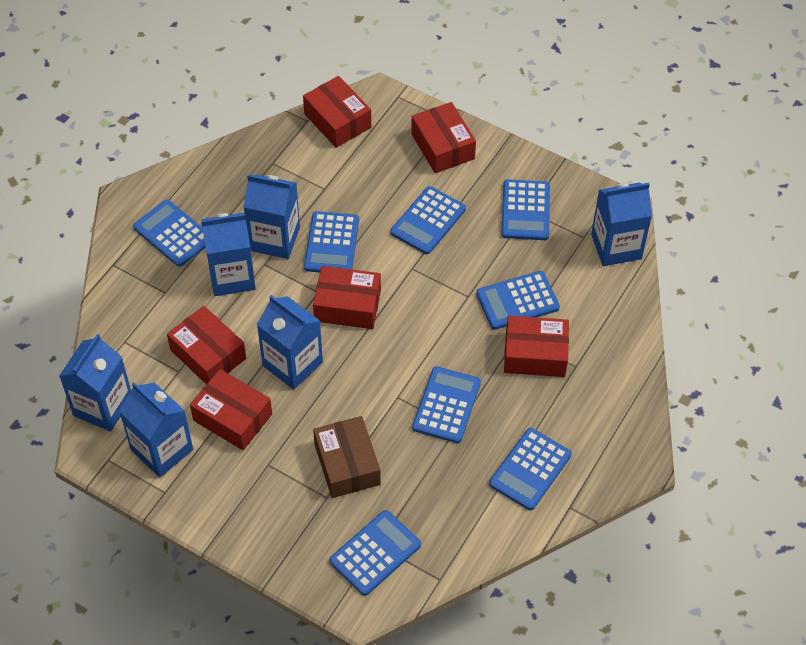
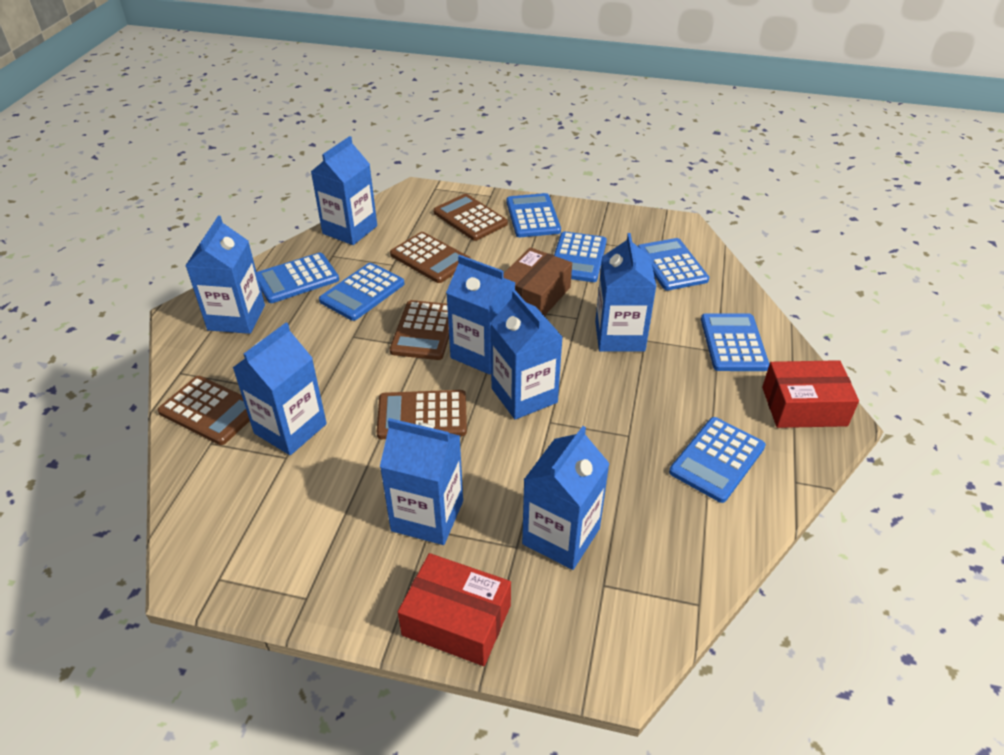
blue calculator: [133,199,206,267] [304,211,359,273] [329,510,421,596] [390,186,466,254] [412,366,481,443] [476,271,560,330] [489,428,572,510] [501,179,550,240] = 8 -> [257,253,339,303] [319,263,405,321] [506,193,561,237] [554,232,607,282] [638,238,709,291] [669,417,766,503] [701,313,769,371] = 7
blue carton: [59,334,131,432] [119,382,193,477] [201,213,256,296] [243,174,300,259] [257,295,323,390] [591,183,652,266] = 6 -> [185,216,265,334] [233,323,327,455] [311,136,377,245] [380,418,463,545] [446,255,516,375] [490,290,562,419] [522,426,610,570] [595,233,657,352] = 8
brown calculator: none = 0 -> [157,376,250,445] [377,390,467,439] [390,232,471,283] [390,300,449,360] [433,194,508,241] = 5
red box: [167,306,246,384] [190,369,272,450] [303,76,371,148] [313,266,381,329] [411,102,476,173] [504,316,569,377] = 6 -> [398,553,511,666] [762,360,859,428] = 2

